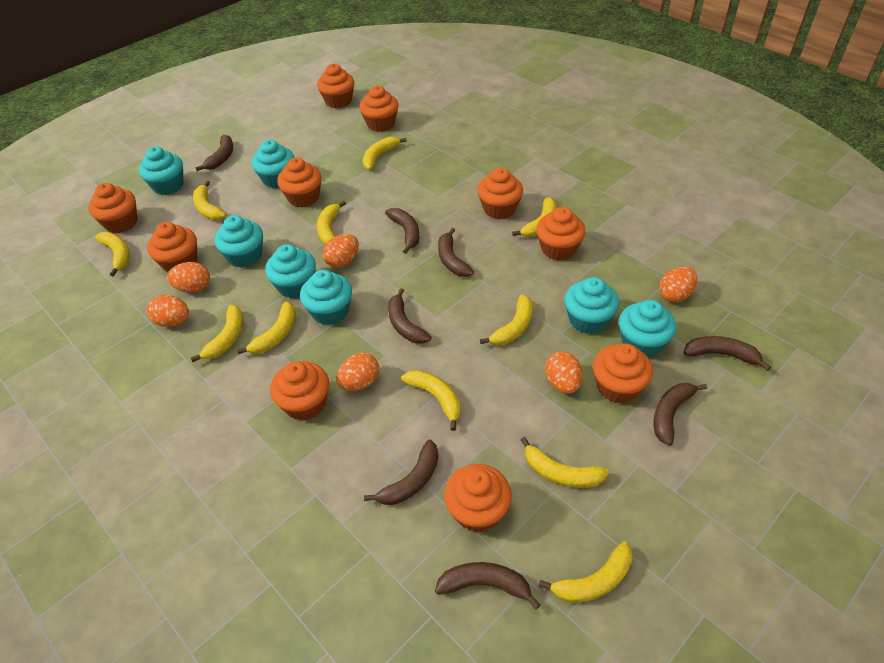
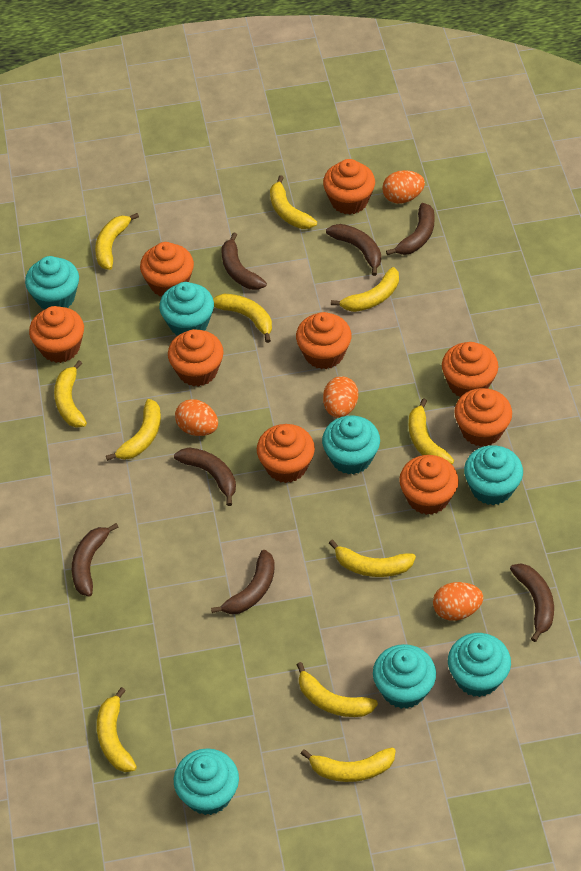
brown banana: [195,134,233,171] [364,439,439,505] [385,208,419,254] [388,288,431,344] [435,562,541,610] [438,228,474,277] [654,383,707,446] [683,336,771,371] = 8 -> [72,523,118,596] [174,447,236,506] [211,550,275,614] [222,232,267,290] [326,224,381,276] [386,203,435,255] [510,564,554,642] = 7
orange cupcake: [88,183,137,233] [147,222,197,273] [270,361,329,421] [277,158,322,207] [317,64,354,108] [359,86,399,132] [444,464,512,532] [477,168,523,219] [536,207,586,261] [593,344,653,404] = 10 -> [29,306,84,363] [140,242,194,296] [168,329,224,387] [257,424,315,483] [296,312,351,369] [323,159,375,215] [399,455,459,515] [442,342,498,397] [454,388,512,447] = 9
orange egg: [147,295,189,327] [167,262,210,293] [323,234,359,268] [336,352,379,391] [545,351,583,394] [659,266,697,302] = 6 -> [175,399,218,436] [323,376,358,418] [382,170,425,204] [433,582,483,621] = 4

